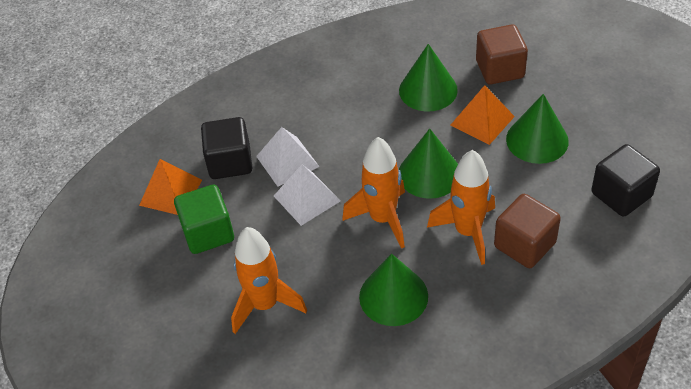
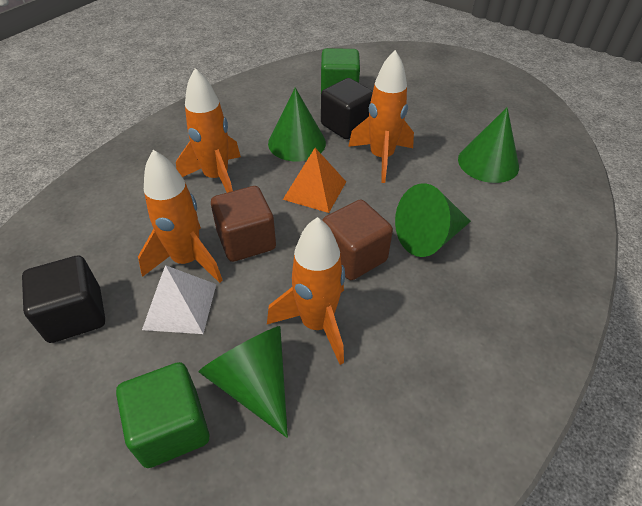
green cube: [174,185,234,254] = 1 -> [116,362,209,468] [321,48,360,92] = 2
orange pyramid: [139,159,202,215] [451,85,515,145] = 2 -> [283,148,346,213] = 1
orange rocket: [231,227,307,334] [342,137,405,249] [427,150,495,265] = 3 -> [138,150,223,283] [176,68,241,193] [267,217,345,365] [348,50,414,183] = 4
white pyramid: [256,127,319,187] [274,164,340,226] = 2 -> [142,265,216,334] = 1

